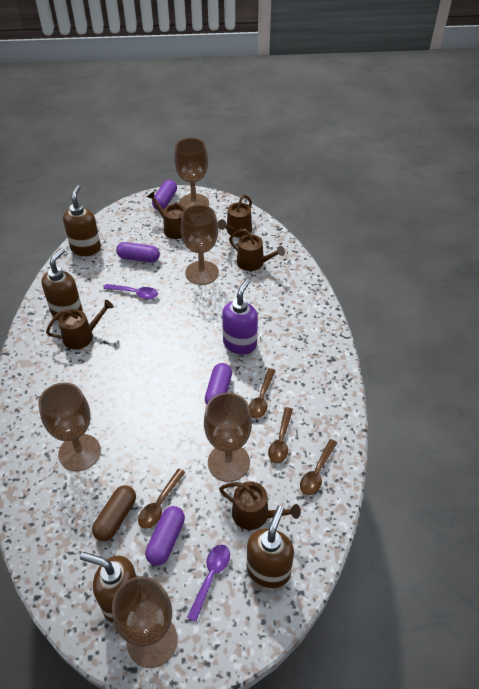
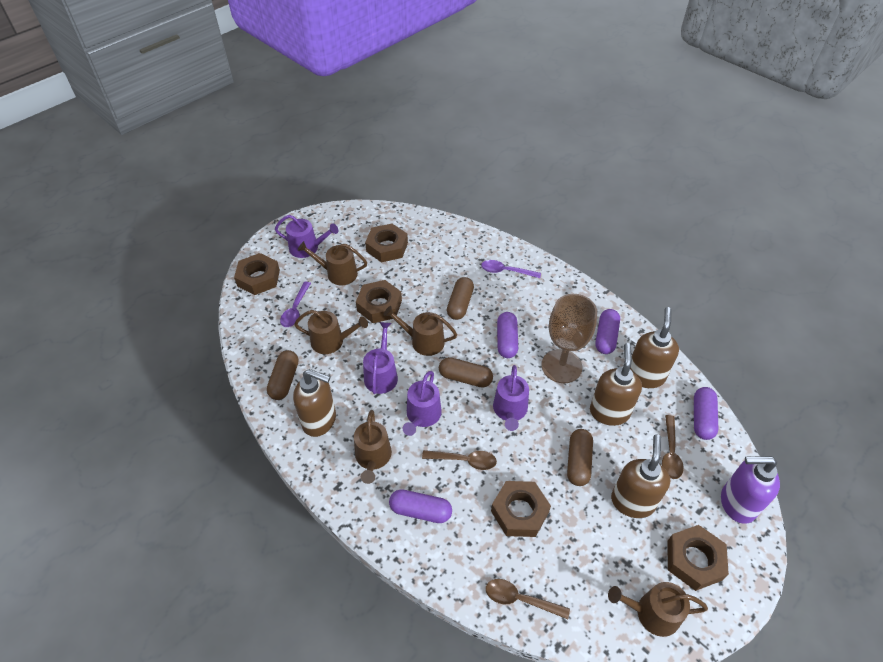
brown capsule: [92,485,136,541] = 1 -> [267,350,298,400] [439,357,493,388] [447,277,474,320] [567,429,593,486] = 4
brown goblet: [38,382,101,471] [112,576,178,668] [174,138,209,208] [181,205,219,285] [204,393,252,482] = 5 -> [542,294,597,383] = 1
brown nut: none = 0 -> [234,253,280,295] [356,280,402,323] [365,224,408,262] [491,481,551,537] [667,525,729,591] = 5
brown spoon: [138,469,186,529] [249,368,276,418] [268,407,293,463] [300,439,337,495] = 4 -> [422,450,497,470] [486,579,570,619] [662,415,684,479] = 3
purple watering can: none = 0 -> [275,215,338,258] [363,322,398,394] [403,371,442,436] [493,365,529,431] = 4

